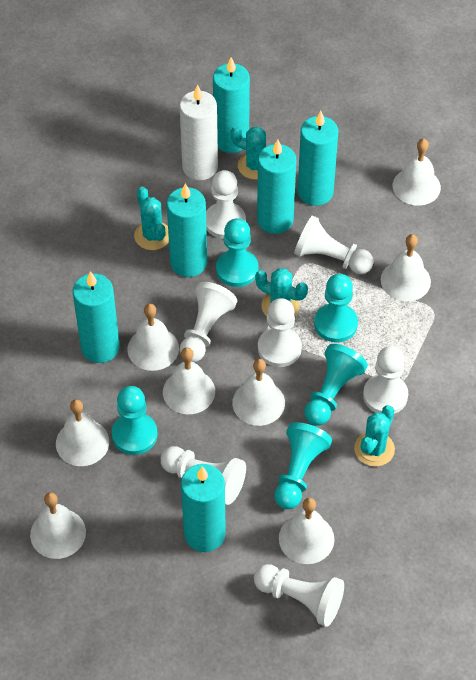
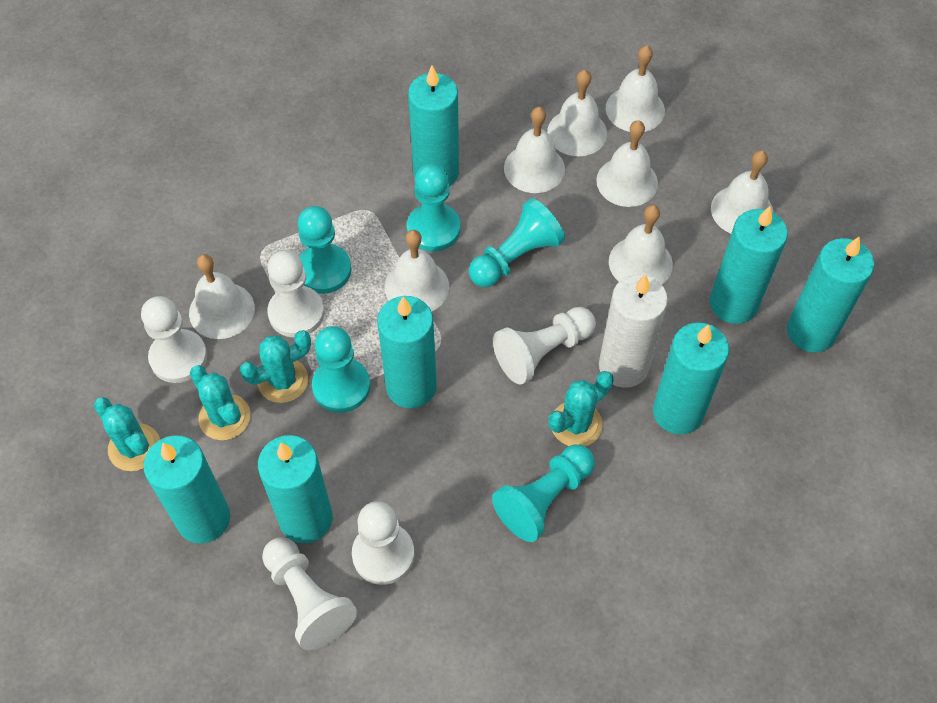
turquoise candle: [73,271,120,363] [167,183,207,277] [181,464,226,552] [213,57,250,153] [257,139,296,234] [298,111,338,206] = 6 -> [143,435,230,544] [258,435,333,543] [377,296,437,408] [408,65,459,186] [653,322,729,435] [710,206,788,324] [787,237,874,353] = 7
white pawn: [161,446,246,505] [180,282,237,362] [206,170,246,239] [254,564,344,627] [258,298,302,367] [294,215,374,274] [363,346,408,414] = 7 -> [141,296,207,383] [262,537,357,650] [267,250,324,337] [352,501,415,585] [493,307,596,385] = 5

